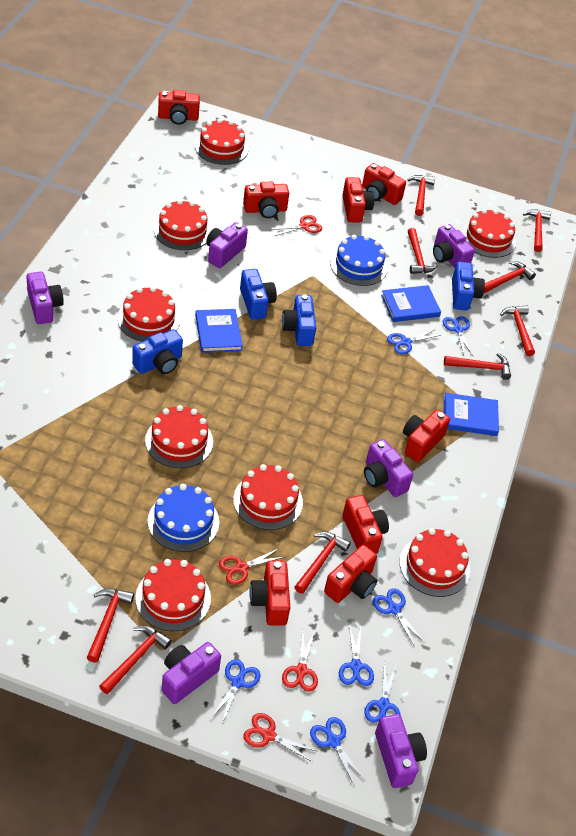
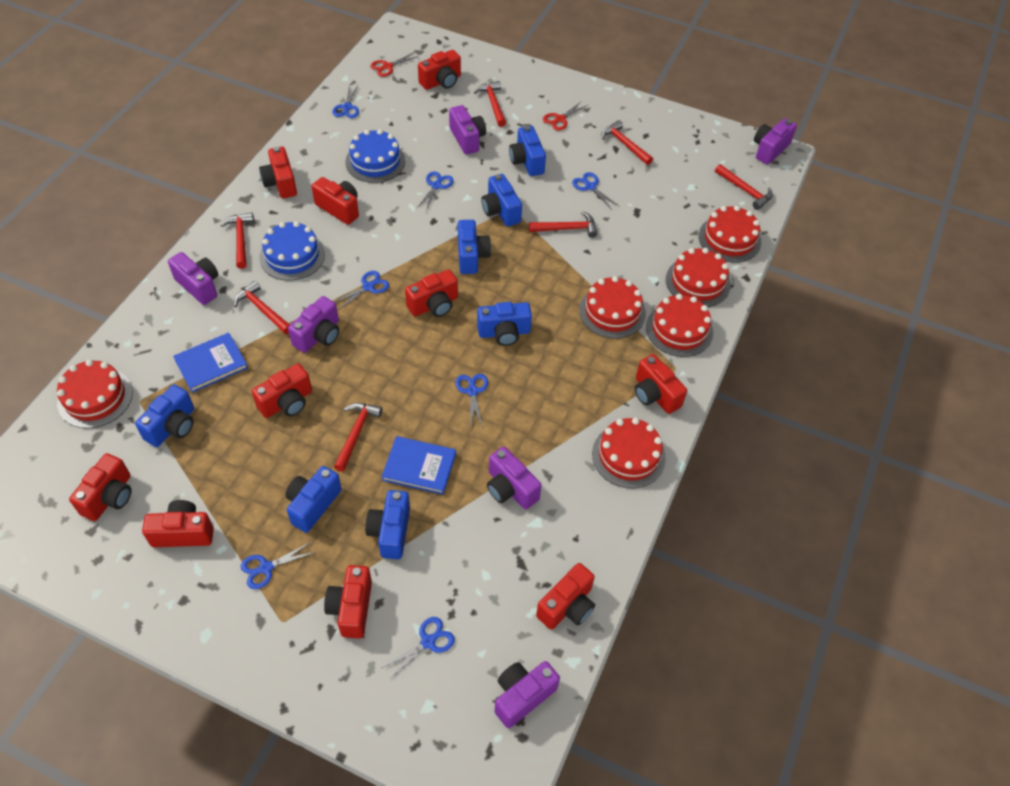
blue book: [195,309,243,353] [381,285,441,322] [444,393,499,436] = 3 -> [173,333,248,393] [381,436,456,495] = 2
blue camera: [132,329,183,374] [240,269,277,320] [282,294,316,346] [452,261,485,311] = 4 -> [135,384,194,447] [286,466,342,533] [365,490,410,559] [458,220,491,274] [477,302,532,346] [481,174,522,226] [509,126,546,176] = 7
red cake: [117,286,180,342] [135,559,211,632] [145,405,213,468] [154,199,212,250] [195,119,249,165] [233,464,303,530] [399,528,470,597] [461,209,516,258] = 8 -> [57,359,133,428] [579,276,646,339] [592,418,666,488] [646,294,713,357] [666,248,731,307] [699,205,761,263] = 6
red camera: [158,90,200,125] [243,182,289,218] [249,561,290,625] [324,545,377,603] [343,177,374,223] [343,495,389,554] [362,163,406,205] [403,410,450,462] = 8 -> [69,453,132,521] [142,500,214,547] [252,364,312,418] [259,146,297,199] [311,177,359,225] [324,565,372,639] [405,269,458,317] [418,50,461,90] [536,563,595,630] [635,354,687,414] = 10
red hammer: [87,588,134,663] [99,626,172,694] [294,531,351,594] [407,175,435,216] [408,228,438,274] [444,353,511,380] [484,261,536,293] [500,306,535,356] [523,209,551,252] = 9 -> [221,212,254,269] [234,281,290,334] [334,403,382,472] [474,81,506,127] [529,211,598,238] [601,120,653,165] [715,164,773,210] = 7
red scissors: [219,548,284,585] [244,713,316,762] [271,215,322,236] [282,628,318,692] = 4 -> [370,52,419,77] [543,101,588,131] = 2

